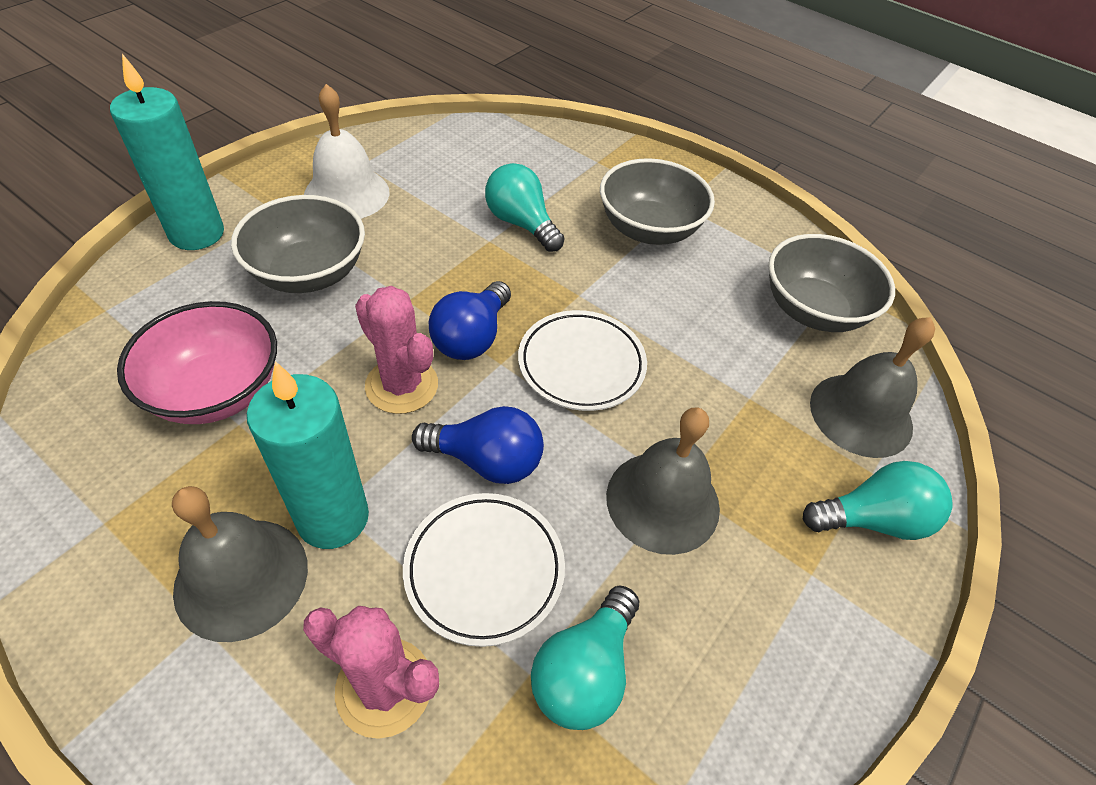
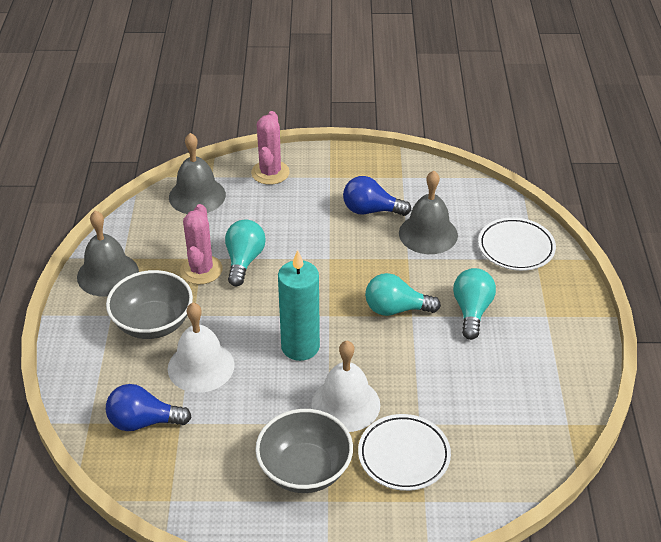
grey bowl: [231,195,365,293] [600,158,715,245] [768,234,895,332] = 3 -> [106,270,193,339] [255,409,353,493] = 2
pink bowl: [117,301,277,424] = 1 -> none = 0
turquoise candle: [110,54,224,250] [247,361,369,549] = 2 -> [278,250,320,361] = 1
white bell: [304,84,389,219] = 1 -> [168,303,235,393] [311,341,380,432] = 2

